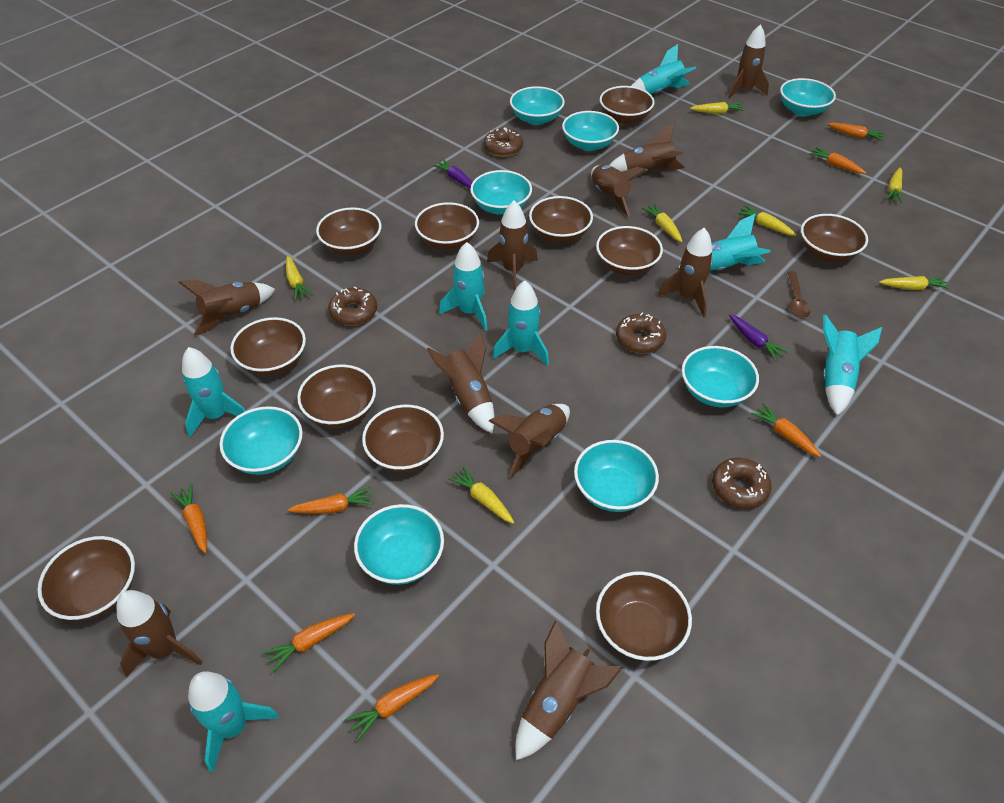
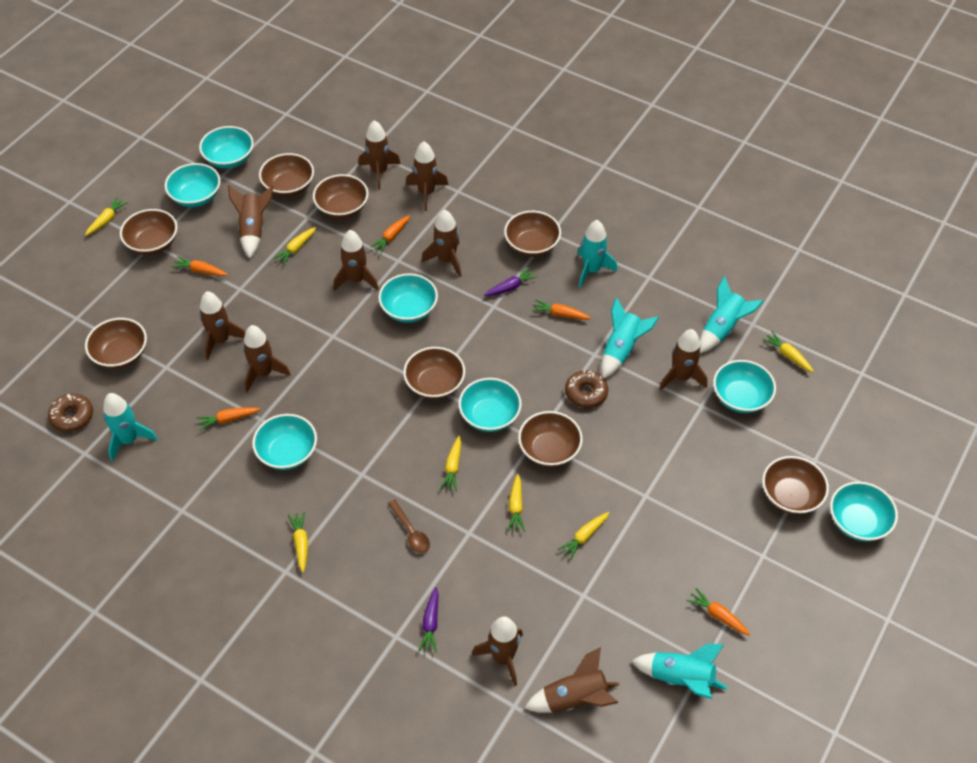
brown bowl: [37,536,135,621] [230,317,306,376] [297,365,376,428] [316,207,381,255] [362,405,444,473] [415,202,479,250] [529,196,593,243] [596,226,663,275] [596,571,692,661] [600,86,655,124] [801,214,868,262] = 11 -> [85,318,147,369] [120,209,177,255] [259,153,314,197] [313,174,369,219] [403,347,465,399] [504,211,561,257] [518,411,583,467] [762,456,829,514] = 8
brown donut: [328,286,377,326] [484,127,523,157] [616,313,666,354] [712,458,772,509] = 4 -> [48,394,93,432] [565,370,608,408] = 2
orange carrot: [171,484,207,553] [262,613,355,672] [288,487,374,514] [345,674,439,741] [751,403,821,457] [809,147,866,174] [827,123,885,141] = 7 -> [172,256,228,276] [196,407,260,430] [370,215,410,253] [532,299,591,320] [687,588,750,636] = 5
turquoise bowl: [219,406,303,475] [354,504,444,585] [470,170,532,215] [510,86,565,125] [562,111,619,151] [574,440,659,512] [682,346,759,407] [780,78,836,116] = 8 -> [165,163,220,207] [199,126,254,169] [252,414,317,470] [378,273,438,323] [458,378,522,432] [713,360,776,413] [830,482,898,542] = 7
turquoise rocket: [182,347,245,437] [188,671,279,772] [439,242,487,331] [493,280,549,366] [631,44,696,94] [678,213,770,271] [823,314,882,416] = 7 -> [103,393,158,462] [578,220,617,288] [601,297,659,378] [632,644,728,699] [700,276,764,353] = 5

